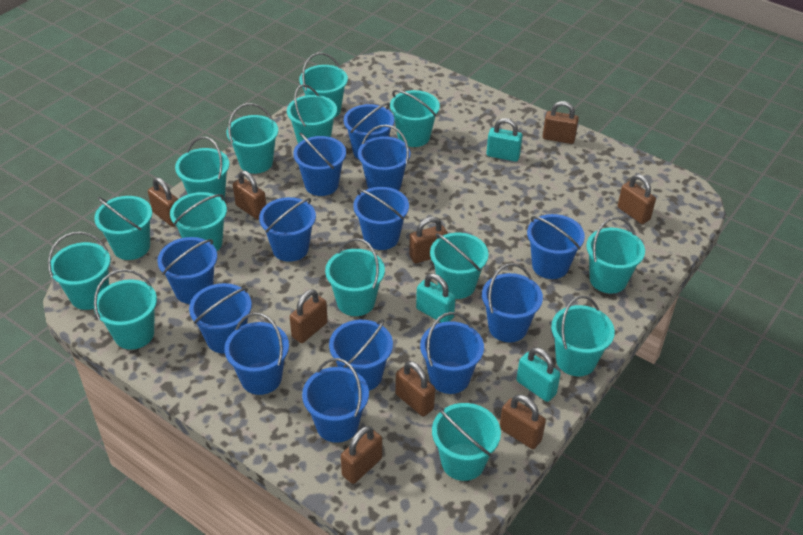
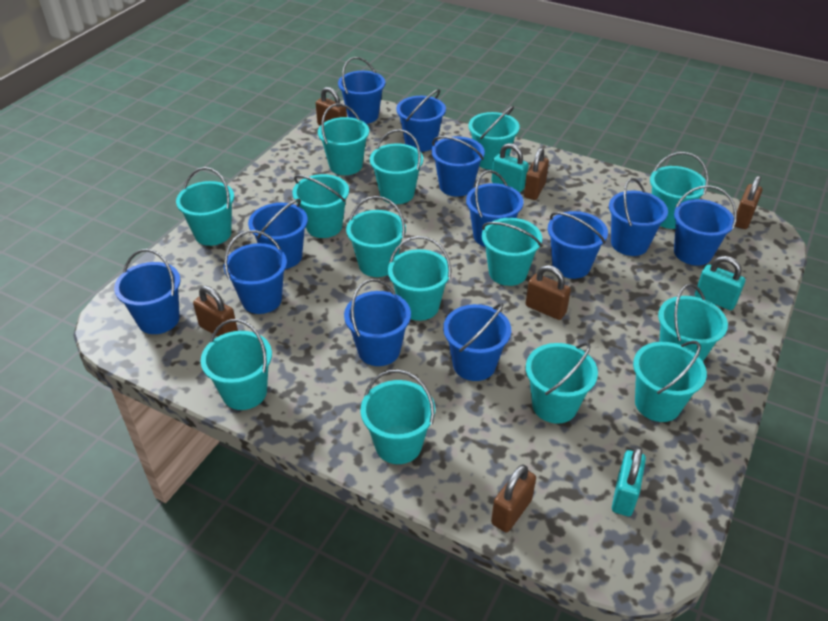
blue bucket: [157,237,217,304] [189,283,252,354] [224,312,289,395] [259,197,316,262] [293,133,346,196] [302,358,369,443] [329,319,393,391] [344,102,394,159] [353,187,409,250] [358,125,411,191] [420,312,484,394] [482,263,543,342] [527,214,585,279] = 13 -> [114,249,181,334] [224,230,287,314] [248,199,308,269] [338,57,385,124] [344,279,411,366] [396,89,446,152] [431,136,485,197] [443,303,511,381] [466,170,524,247] [548,211,608,279] [609,178,668,256] [674,185,737,266] = 12
brown padlock: [148,177,178,227] [233,170,266,220] [290,289,328,343] [341,426,382,484] [395,361,435,417] [409,217,448,263] [500,395,546,449] [543,101,579,144] [618,174,656,224] = 9 -> [193,286,238,337] [316,87,347,126] [491,464,536,532] [524,148,549,200] [526,265,571,320] [735,176,762,229] = 6

